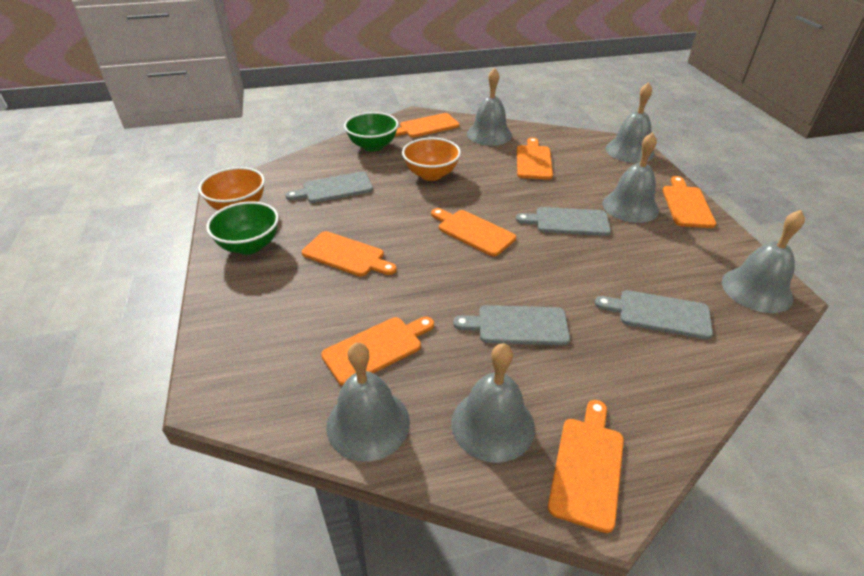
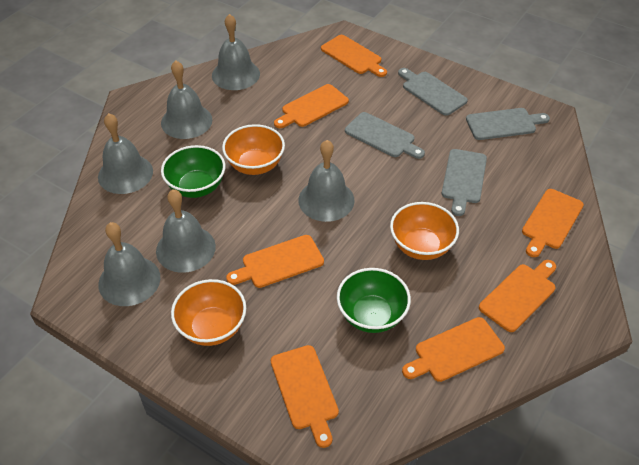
orange bowl: [199,167,265,210] [402,138,461,181] = 2 -> [171,279,246,346] [222,124,285,175] [390,202,459,260] = 3

